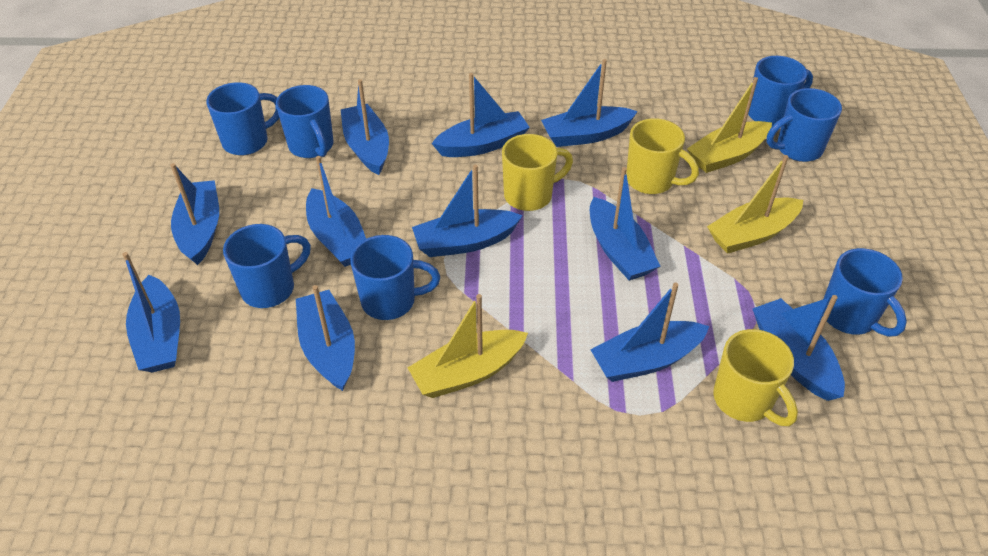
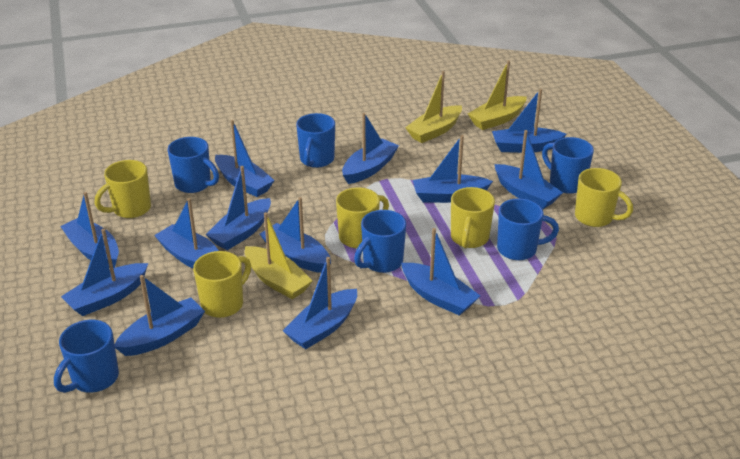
blue boat: [122,252,180,373] [170,163,219,265] [296,285,355,391] [306,156,366,267] [340,79,389,175] [412,165,523,257] [431,73,530,157] [541,59,638,147] [590,167,660,281] [590,283,709,382] [752,295,845,401] = 11 -> [60,192,119,268] [61,229,148,316] [115,275,205,356] [154,198,219,268] [206,166,271,250] [215,120,275,197] [260,197,331,273] [283,257,357,349] [342,113,399,184] [401,228,480,316] [413,135,493,203] [492,89,567,153] [494,130,563,209] = 13
blue mug: [206,82,279,155] [223,224,311,308] [276,85,334,158] [350,235,440,320] [748,56,813,126] [767,88,842,162] [823,248,907,337] = 7 -> [54,320,119,393] [168,137,219,193] [296,113,335,168] [354,210,406,273] [497,198,559,260] [542,137,594,194] = 6
yellow mug: [502,134,573,211] [626,118,699,194] [713,329,798,426] = 3 -> [95,160,151,218] [193,251,251,318] [336,187,389,248] [451,187,495,248] [575,168,633,227] = 5

